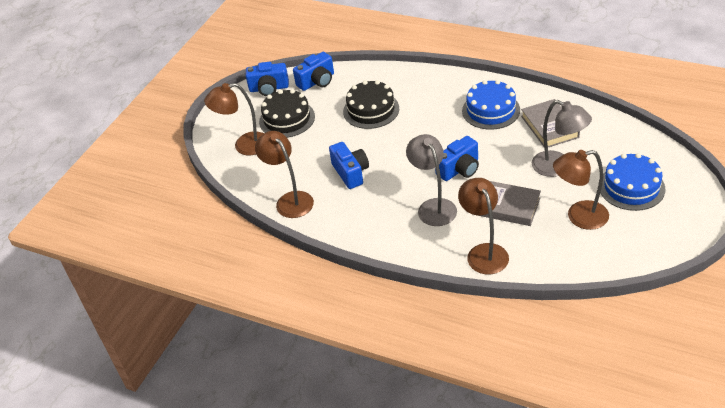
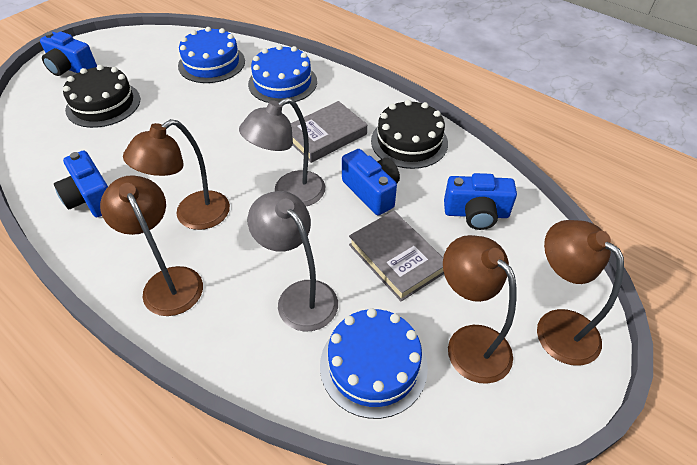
blue cake: [462,80,520,130] [600,153,665,211] = 2 -> [178,27,245,83] [248,45,317,104] [320,308,428,419] = 3

